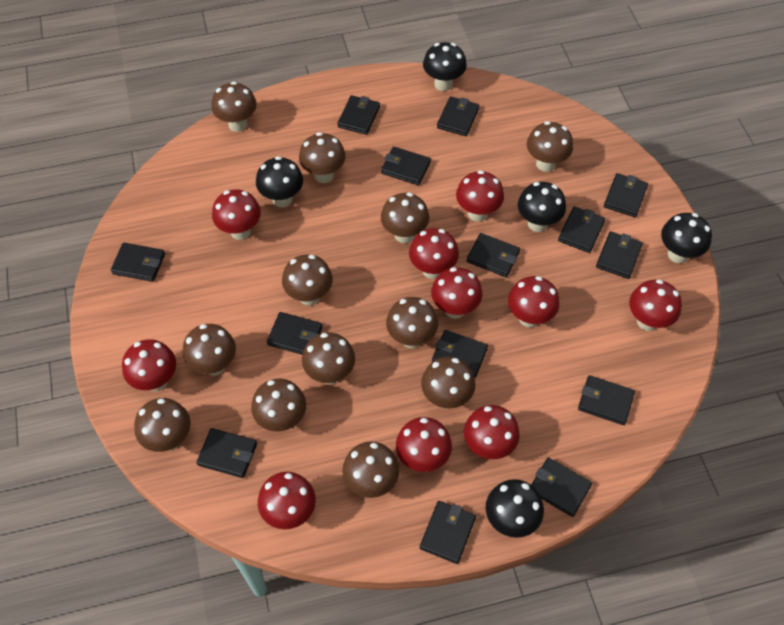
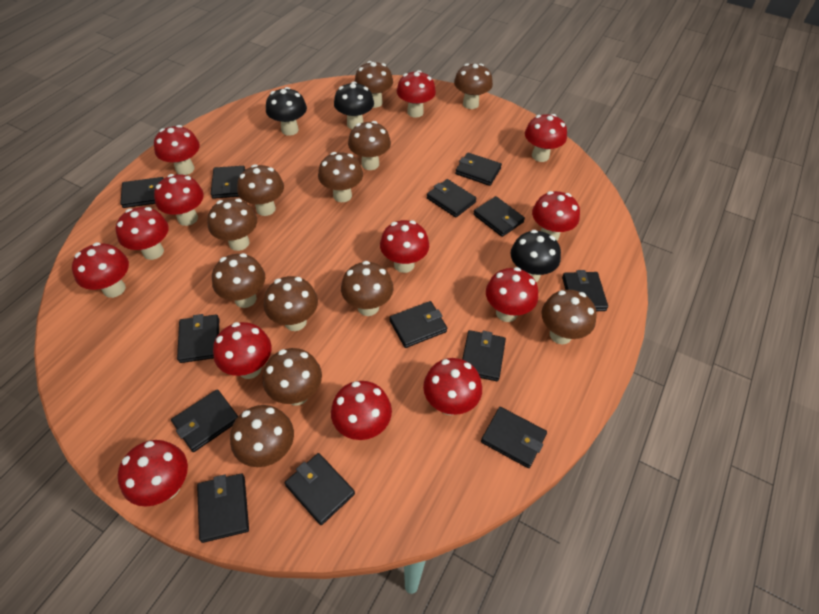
black mushroom: [256,156,303,207] [423,42,467,91] [486,479,544,538] [518,182,566,232] [661,213,712,263] = 5 -> [266,87,307,136] [334,82,374,129] [510,230,561,282] = 3
black wallet: [111,243,165,282] [196,428,257,478] [267,312,323,355] [337,95,380,135] [381,146,431,185] [420,501,476,564] [432,330,488,378] [437,96,479,136] [467,233,520,277] [531,457,592,517] [558,206,605,253] [578,375,635,425] [596,231,643,279] [604,173,648,217] = 14 -> [120,177,164,208] [171,389,238,452] [177,314,219,363] [197,473,249,543] [211,166,245,199] [285,453,355,525] [389,301,447,348] [427,179,477,218] [455,153,502,186] [462,330,506,381] [473,196,525,237] [481,407,547,468] [562,270,608,311] = 13
red mushroom: [122,339,176,391] [212,189,261,240] [258,472,316,529] [396,417,452,472] [409,228,459,279] [431,267,482,319] [456,170,504,222] [464,405,520,459] [508,276,560,328] [629,279,682,331] = 10 -> [72,242,129,298] [116,207,169,260] [118,440,188,507] [154,125,200,175] [154,174,204,226] [213,322,272,379] [331,381,392,440] [380,220,429,273] [397,70,436,118] [423,358,482,415] [486,267,538,322] [525,114,567,162] [532,191,580,241] = 13

